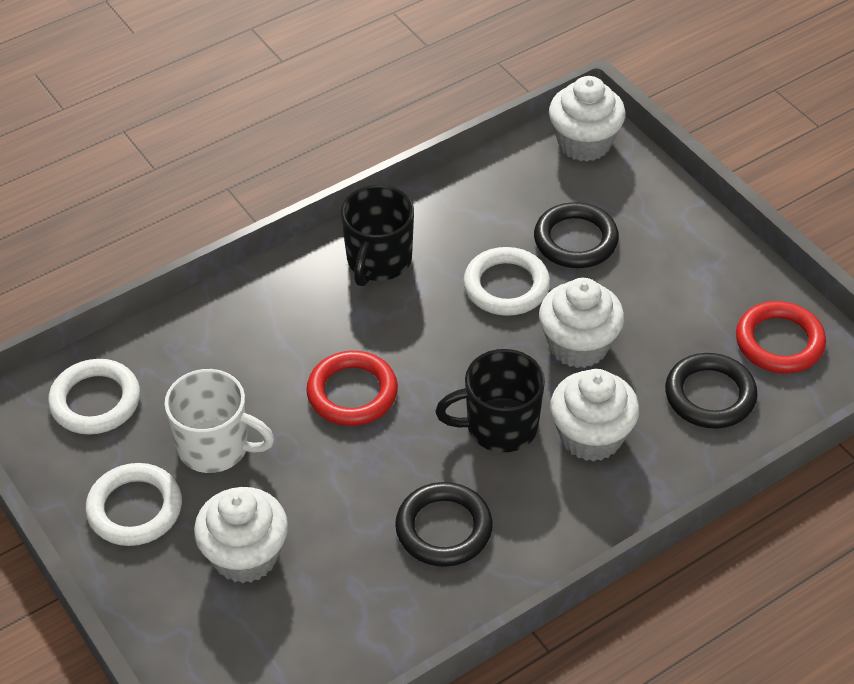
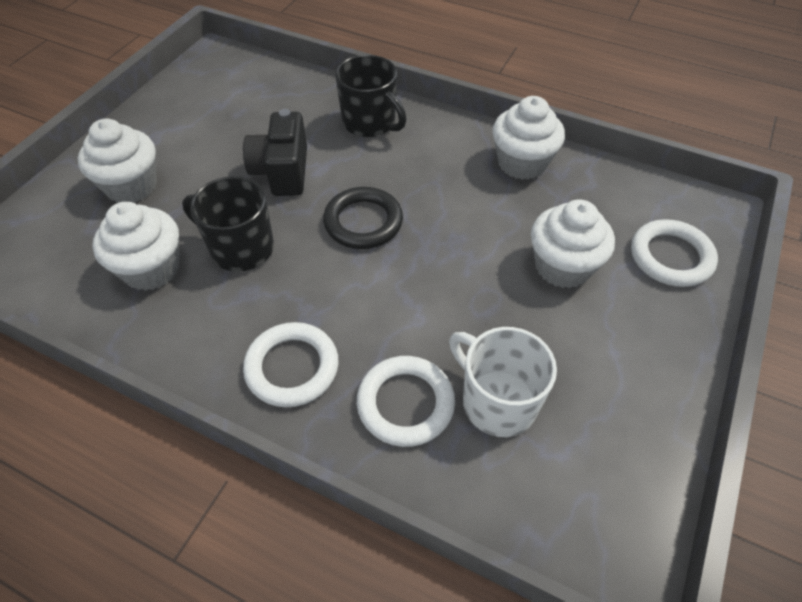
black camera: none = 0 -> [243,109,307,196] = 1
black ring: [395,482,493,567] [534,202,619,268] [665,353,758,428] = 3 -> [323,187,403,249] = 1
red ring: [306,351,398,426] [736,301,826,373] = 2 -> none = 0

